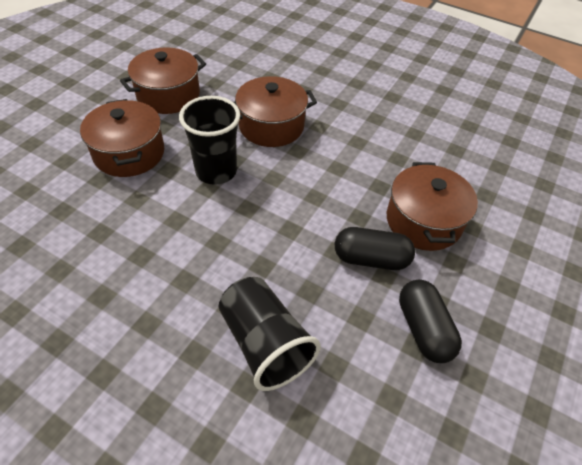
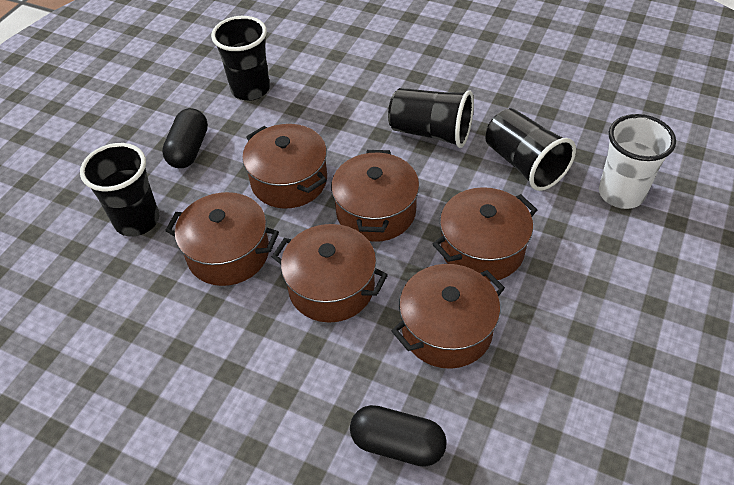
black cup: [179,96,240,185] [219,277,321,391] = 2 -> [80,143,159,236] [211,16,270,101] [388,88,474,148] [486,108,576,191] = 4
brown pot: [80,99,164,177] [120,47,206,114] [234,76,317,147] [387,162,478,251] = 4 -> [165,192,279,286] [242,124,327,209] [272,224,388,323] [331,150,419,242] [392,264,505,369] [433,187,537,282] = 6
white cup: none = 0 -> [599,114,676,209] = 1

